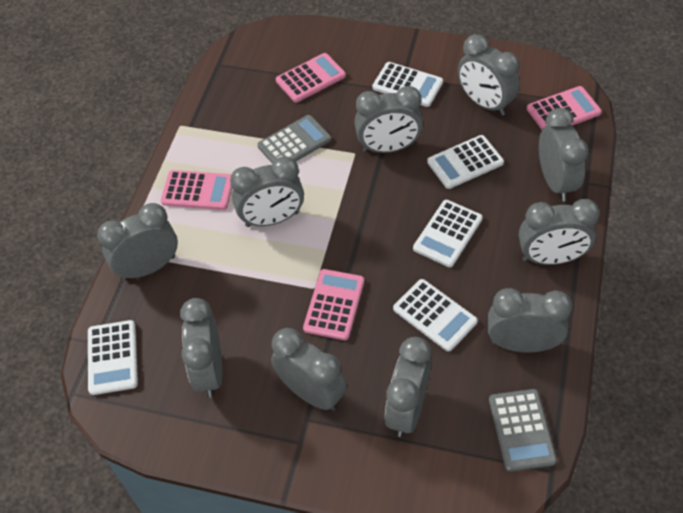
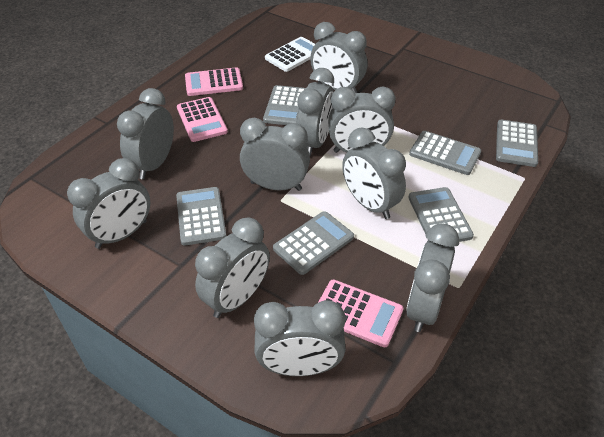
grey calculator: [257,115,331,163] [489,389,557,472] = 2 -> [176,187,227,246] [263,85,306,125] [273,211,354,275] [408,187,474,242] [409,131,481,175] [496,119,538,167] = 6
pink calculator: [161,170,232,210] [276,53,346,102] [303,269,364,340] [527,86,602,130] = 4 -> [177,97,228,142] [185,67,243,96] [318,279,403,347] = 3
white calculator: [88,320,138,395] [372,62,443,107] [393,279,478,352] [413,200,483,267] [427,135,504,189] = 5 -> [265,37,315,72] = 1

